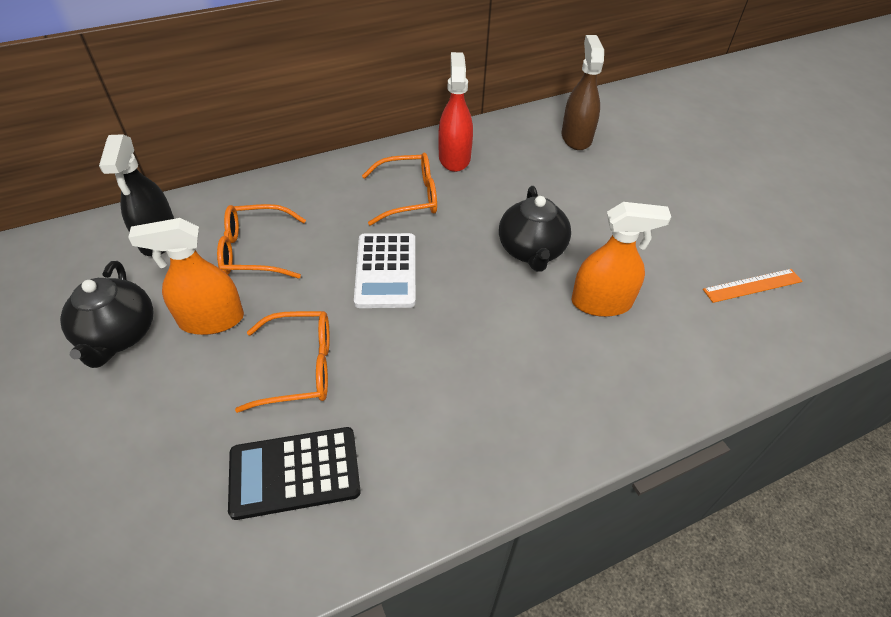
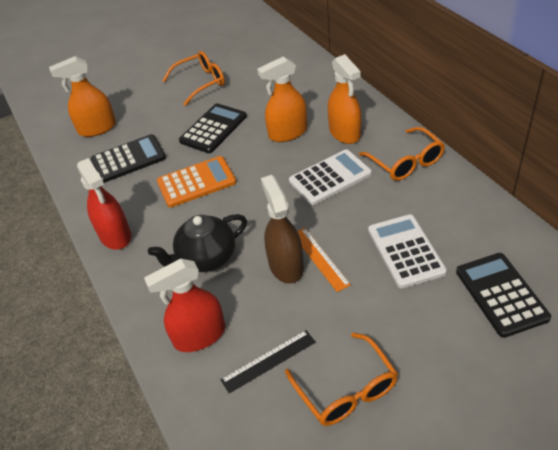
black calculator: [228,427,361,520] = 1 -> [91,134,166,183] [179,103,247,153] [456,253,551,338] = 3
black ruler: none = 0 -> [221,330,316,393] = 1
black spray bottle: [99,134,174,256] = 1 -> none = 0
black teapot: [60,261,153,368] [499,186,571,272] = 2 -> [148,214,247,272] = 1
orange calculator: none = 0 -> [157,156,236,207] = 1
orange spray bottle: [128,218,244,335] [572,202,671,317] = 2 -> [49,56,116,137] [257,56,307,142] [328,54,362,144] = 3
red spray bottle: [438,52,473,172] = 1 -> [77,158,131,250] [144,259,225,352] = 2
white calculator: [354,233,416,308] = 1 -> [289,149,372,205] [368,214,447,289] = 2

